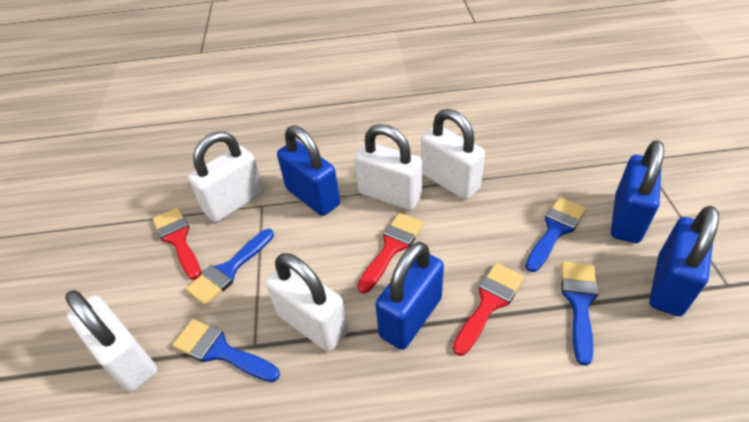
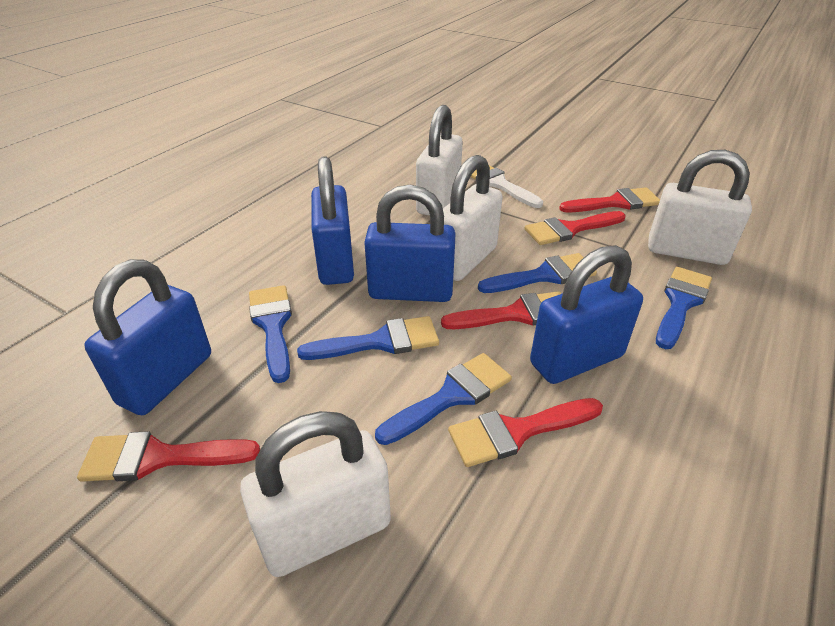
blue brush: [173,319,280,382] [186,229,274,306] [525,197,586,272] [561,261,599,366] = 4 -> [249,285,292,383] [297,316,439,360] [375,353,512,445] [478,253,597,293] [656,267,712,349] = 5
red brush: [153,207,201,280] [357,213,424,293] [453,263,524,356] = 3 -> [77,431,260,482] [441,291,561,329] [448,398,603,467] [525,211,625,245] [559,187,660,212] = 5
white brush: none = 0 -> [471,165,543,208] = 1
white padlock: [65,290,157,392] [188,131,264,222] [265,253,348,352] [355,124,422,210] [421,109,485,200] = 5 -> [240,411,391,577] [416,105,463,216] [443,155,502,281] [648,150,752,265] = 4

